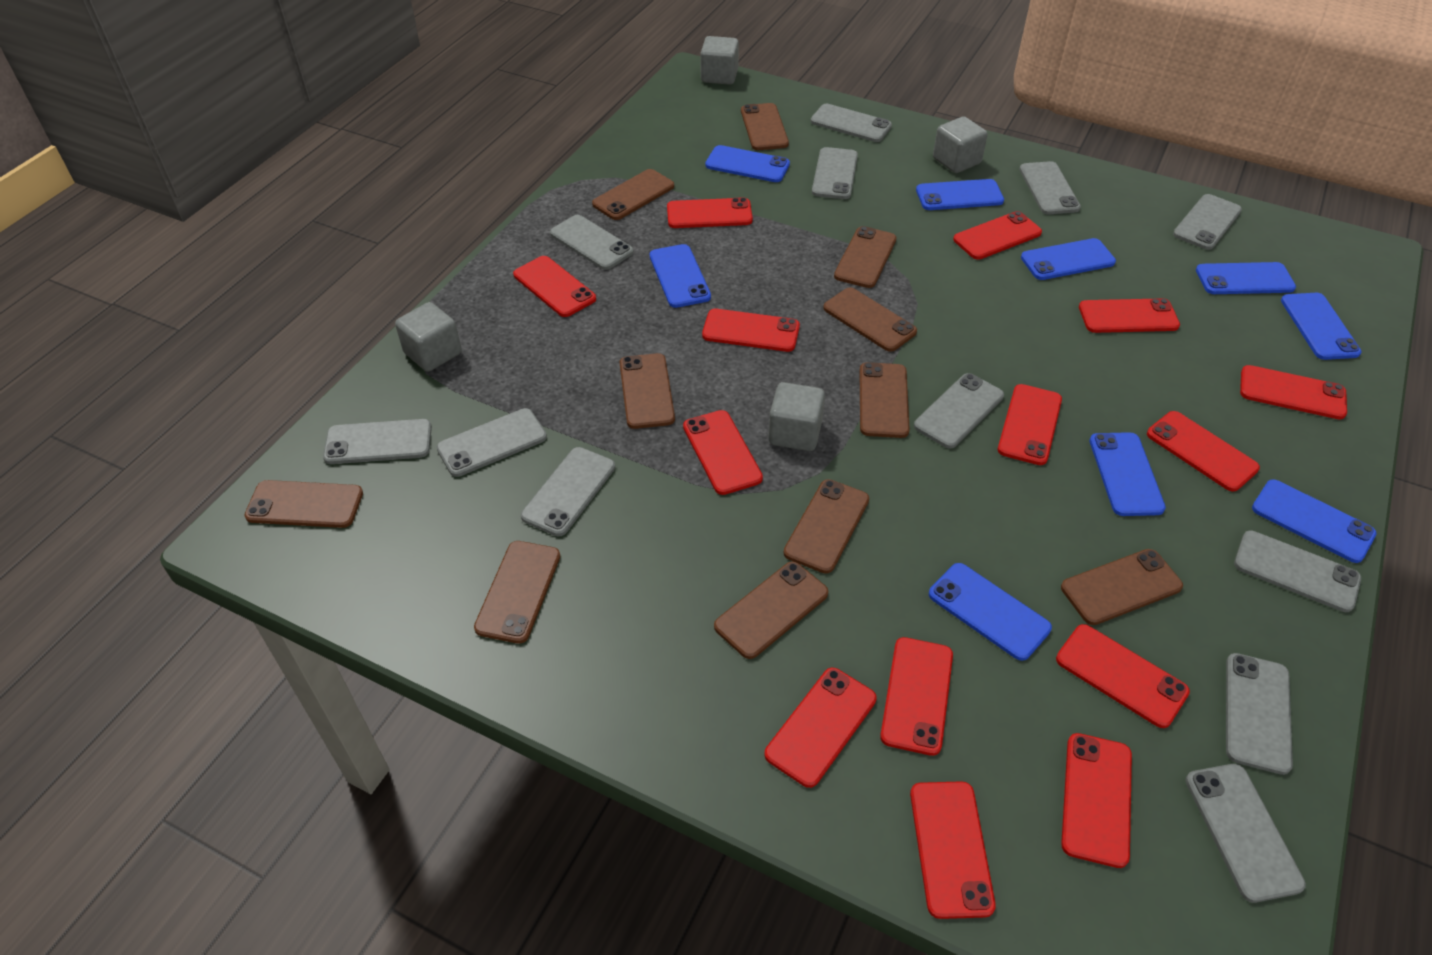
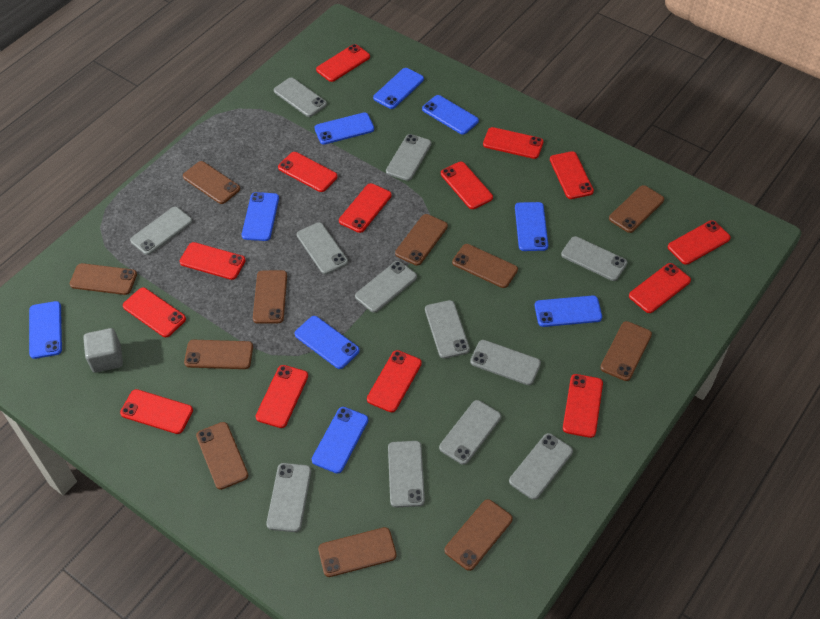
grey cube: [395,302,462,372] [700,36,739,85] [768,382,825,451] [933,116,988,173] = 4 -> [83,328,123,373] = 1

